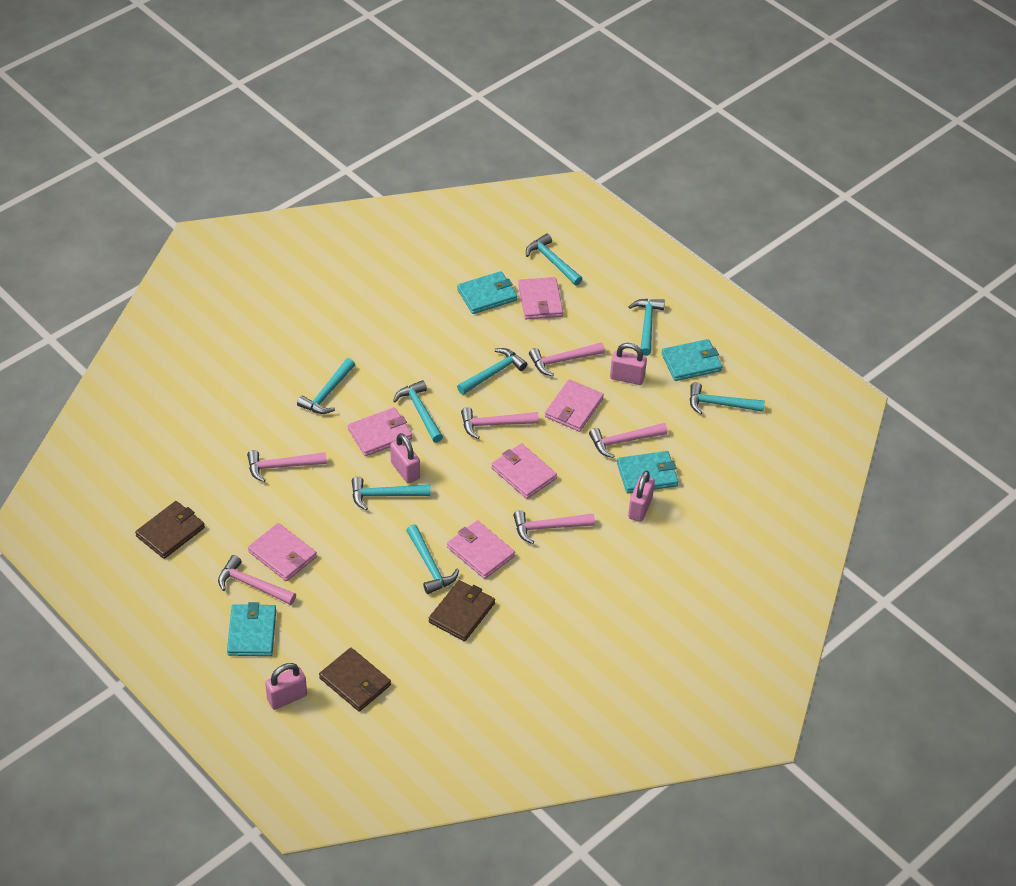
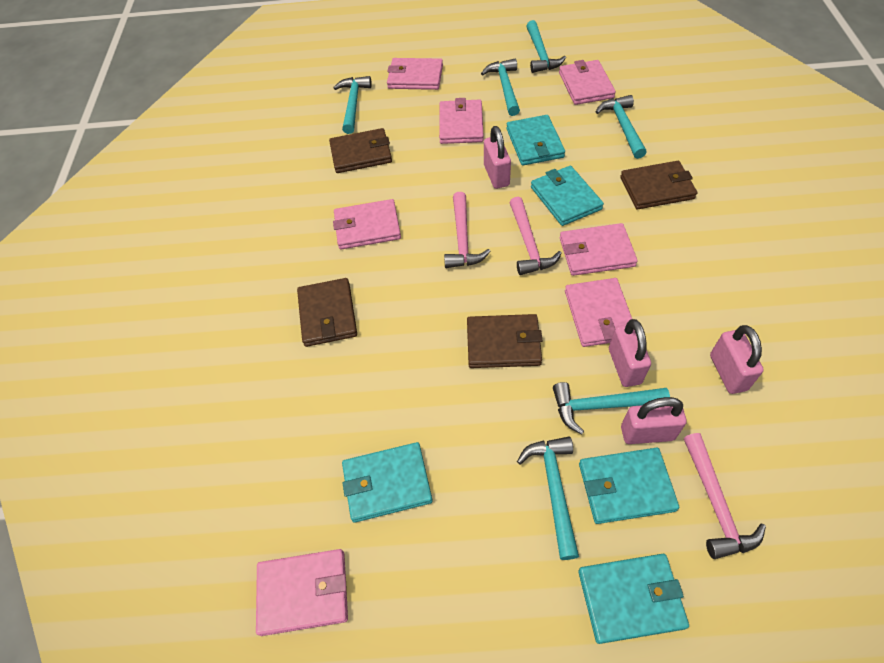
brown wallet: [135,501,205,559] [319,648,391,712] [429,580,495,641] = 3 -> [297,278,357,347] [329,128,392,173] [467,314,542,368] [620,161,697,209] = 4
pink hammer: [218,555,296,605] [247,450,327,482] [461,407,539,439] [513,510,595,544] [529,342,605,376] [589,423,668,458] = 6 -> [444,192,490,268] [509,197,562,275] [684,433,766,559] = 3
pink wallet: [248,523,317,581] [348,407,412,456] [447,520,515,579] [491,443,557,499] [518,277,563,319] [545,379,604,432] = 6 -> [256,549,348,636] [333,199,401,249] [387,58,443,90] [439,98,484,144] [559,60,616,105] [560,223,638,276] [565,278,632,347] = 7
turquoise hammer: [297,358,355,414] [352,477,431,510] [393,380,443,443] [406,525,459,594] [457,348,527,395] [526,233,582,286] [629,299,665,356] [690,382,765,415] = 8 -> [333,76,372,134] [481,58,520,116] [517,437,579,560] [526,20,566,73] [553,382,670,434] [596,95,647,159] = 6
turquoise wallet: [227,602,276,656] [457,271,517,314] [617,451,679,493] [661,339,723,381] = 4 -> [342,442,433,523] [506,115,565,166] [531,166,604,226] [578,554,689,644] [579,448,679,524] = 5

